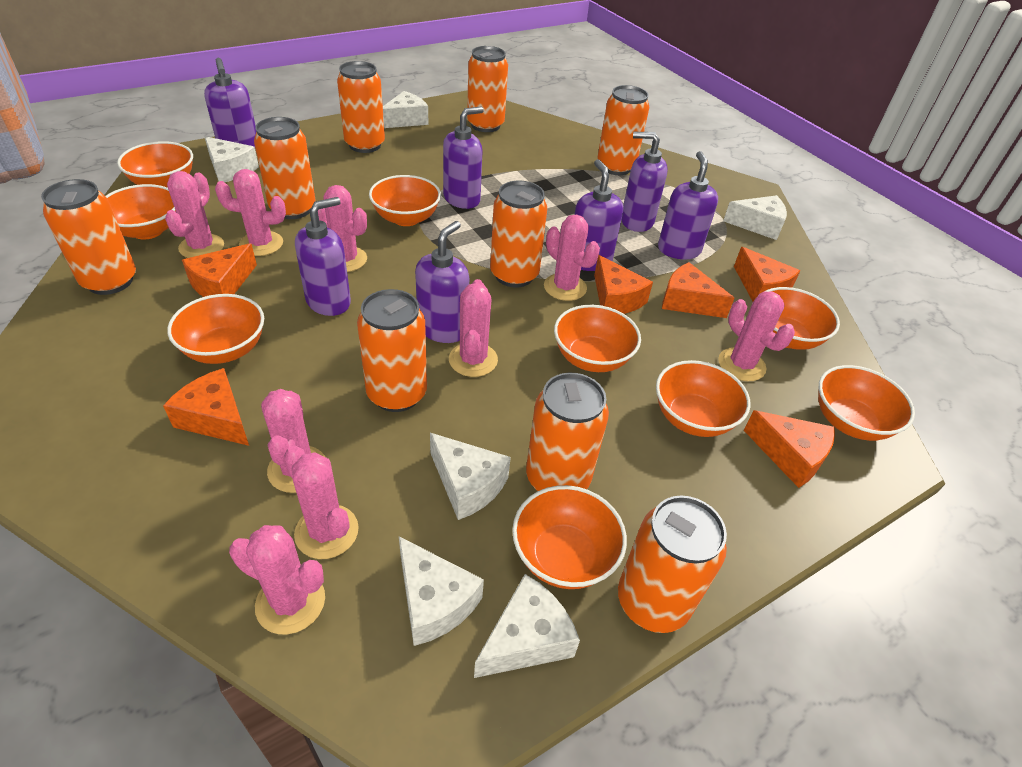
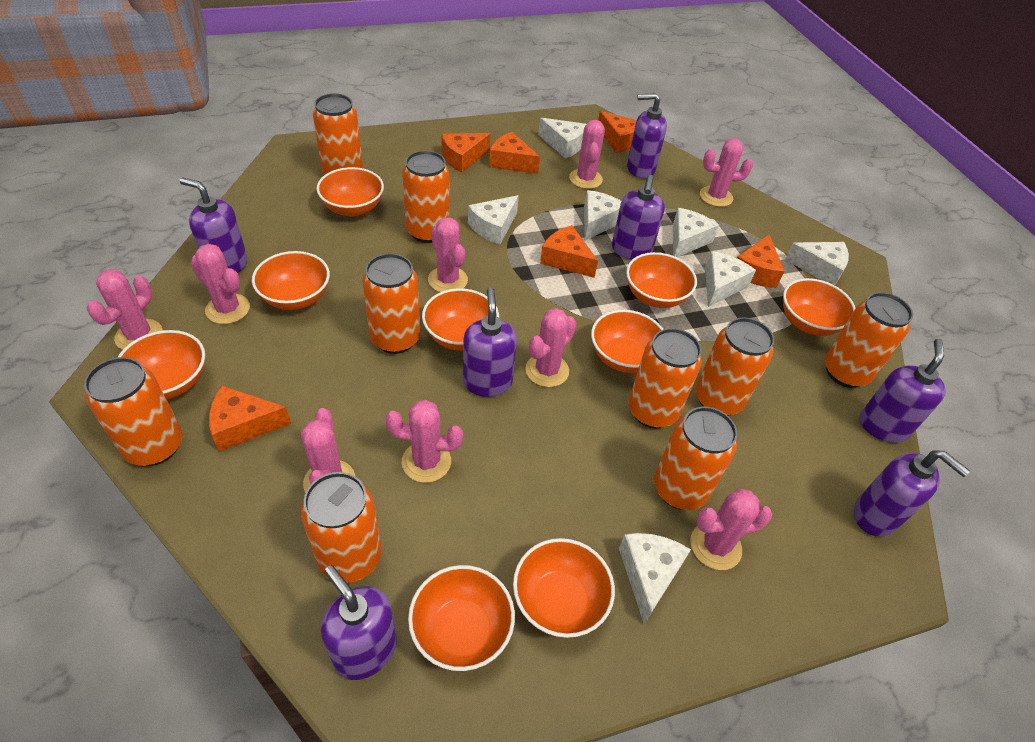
white cheese: [205,136,259,182] [383,91,429,128] [399,536,484,646] [430,433,511,520] [474,574,580,678] [723,195,787,240] = 6 -> [468,195,519,245] [538,118,586,159] [584,190,621,240] [619,533,691,624] [673,208,719,257] [705,251,756,307] [785,242,849,285] = 7

